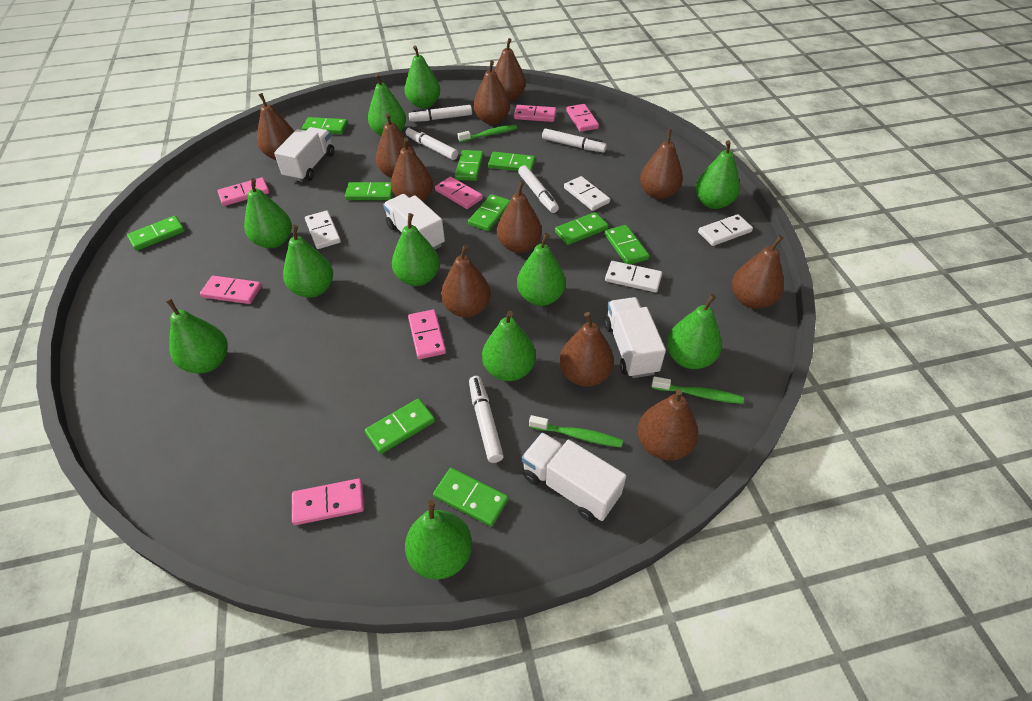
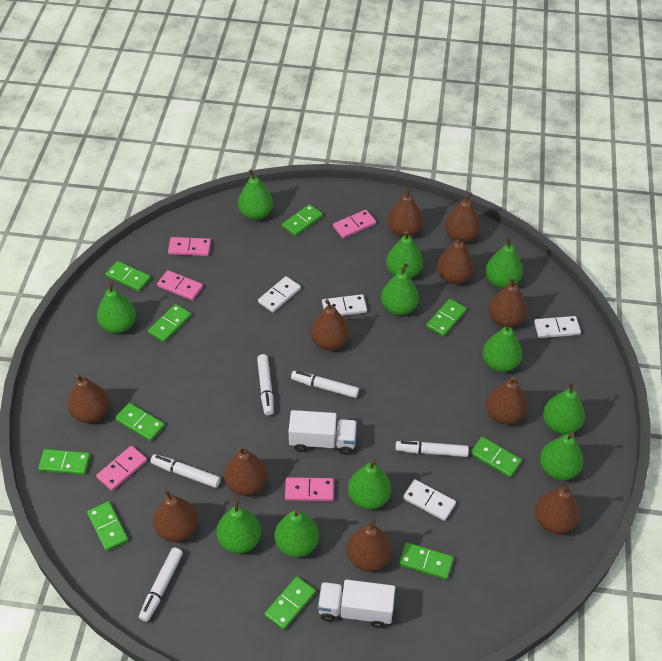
green toothbrush: [458,125,517,142] [529,415,623,447] [652,376,744,404] = 3 -> none = 0
pink domino: [200,276,262,304] [218,177,269,206] [292,478,364,525] [408,309,446,359] [435,177,483,209] [514,105,556,122] [566,104,599,132] = 7 -> [96,446,147,491] [157,270,203,300] [168,237,211,256] [285,477,334,501] [333,210,376,238] = 5
white truck: [274,127,334,181] [383,194,445,250] [521,432,626,522] [604,297,666,378] = 4 -> [289,410,357,455] [318,579,395,628] = 2

